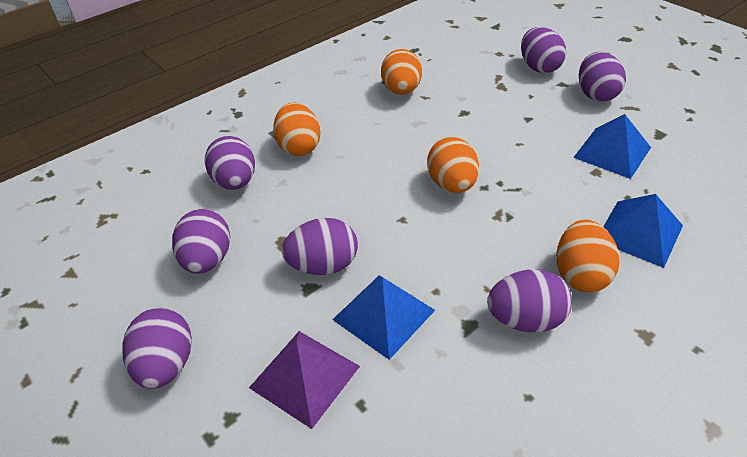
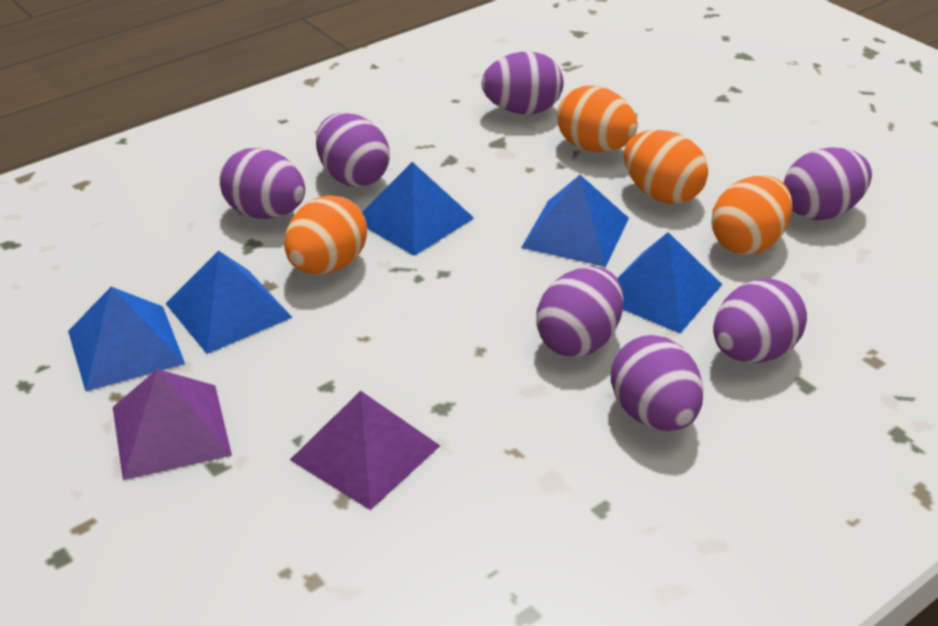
blue pyramid: [332,275,435,360] [573,114,651,179] [603,194,683,268] = 3 -> [68,287,185,392] [165,250,293,354] [362,162,474,256] [521,175,629,267] [617,232,722,333] = 5
purple pyramid: [249,331,360,429] = 1 -> [113,369,232,480] [290,391,440,510] = 2

